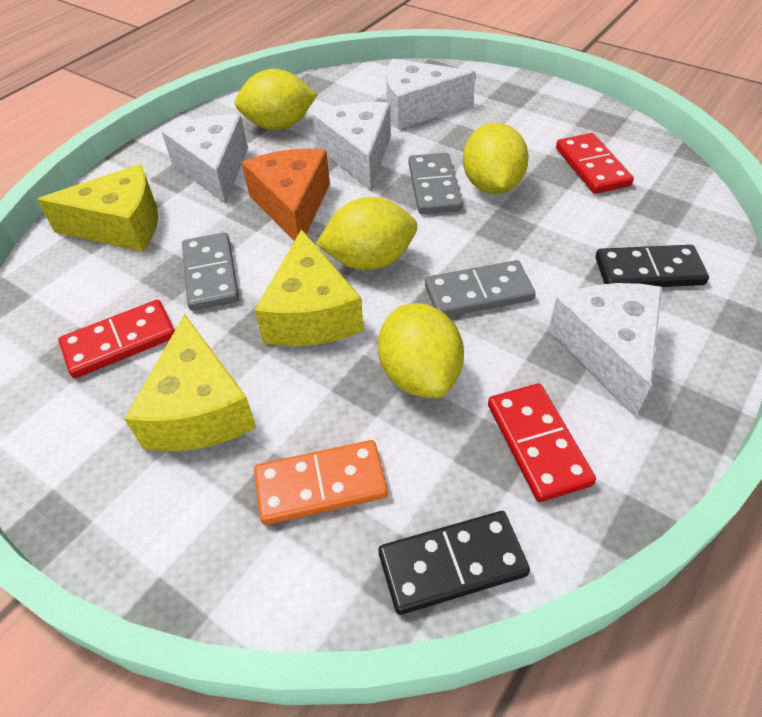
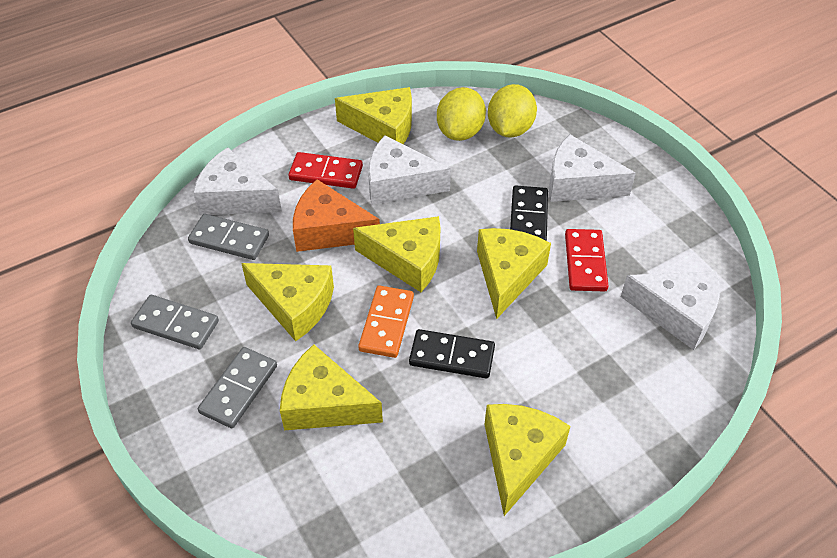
red domino: [59,300,175,378] [488,383,596,502] [556,133,634,194] = 3 -> [288,152,363,189] [565,229,609,292] = 2
yellow cheese: [37,164,158,252] [125,314,257,451] [255,229,364,346] = 3 -> [241,263,334,341] [280,344,383,430] [335,87,412,144] [353,216,441,292] [477,228,551,319] [484,404,571,516] = 6
yellow lemon: [235,69,317,130] [316,197,417,270] [378,303,464,398] [463,123,529,194] = 4 -> [437,87,486,141] [488,84,537,138] = 2

